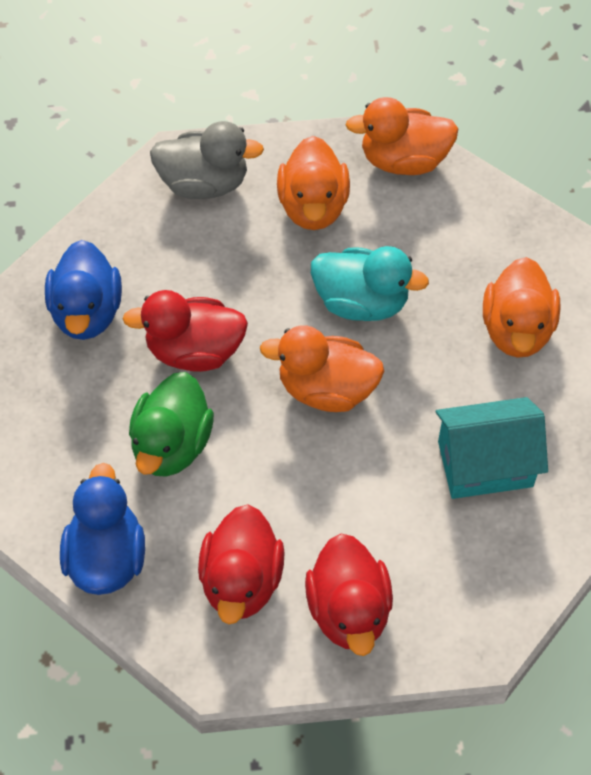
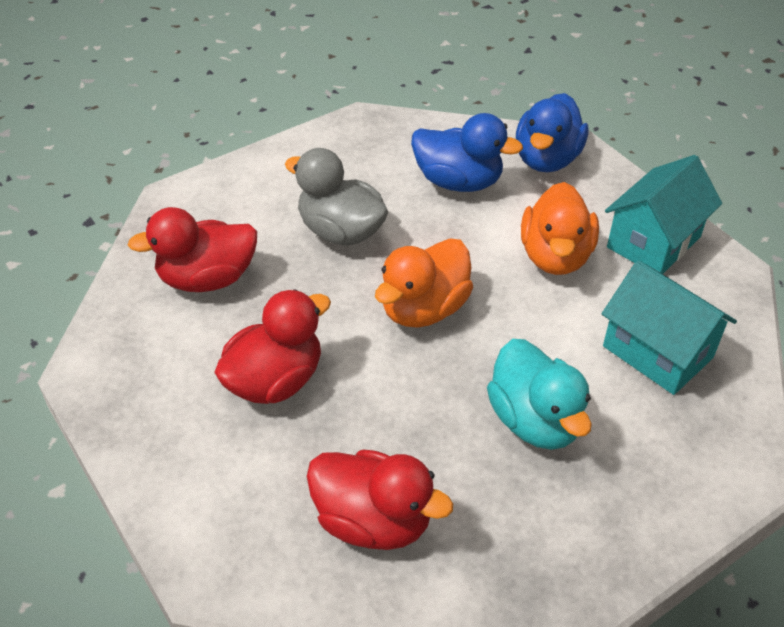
green duck: [129,372,214,477] = 1 -> none = 0
orange duck: [260,325,384,412] [277,136,350,230] [346,97,458,175] [483,257,561,358] = 4 -> [375,238,473,328] [521,182,599,275] = 2
turquoise house: [436,397,548,499] = 1 -> [602,260,737,395] [605,155,722,274] = 2

